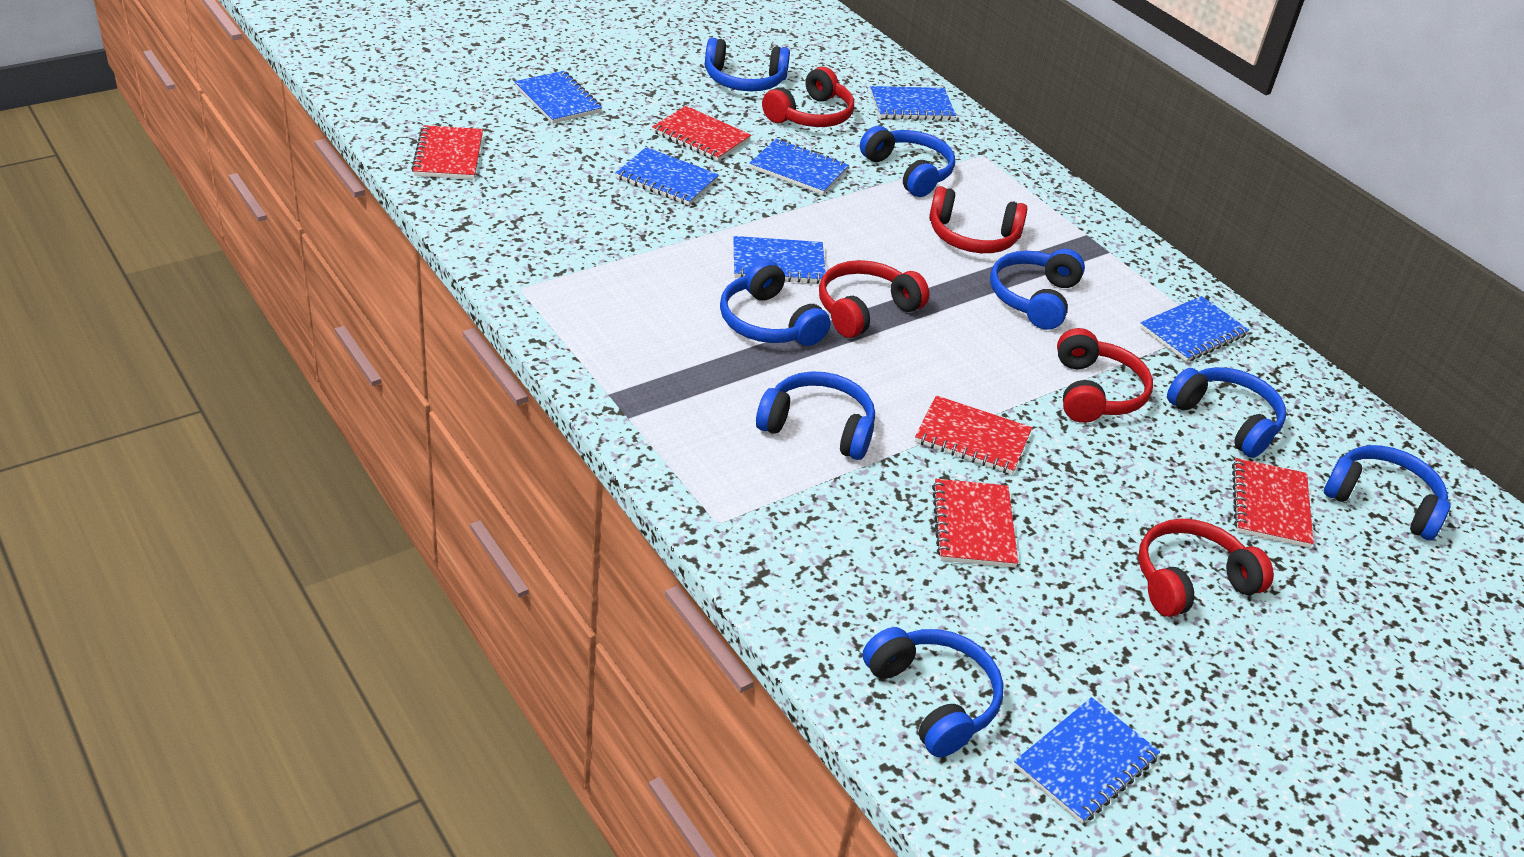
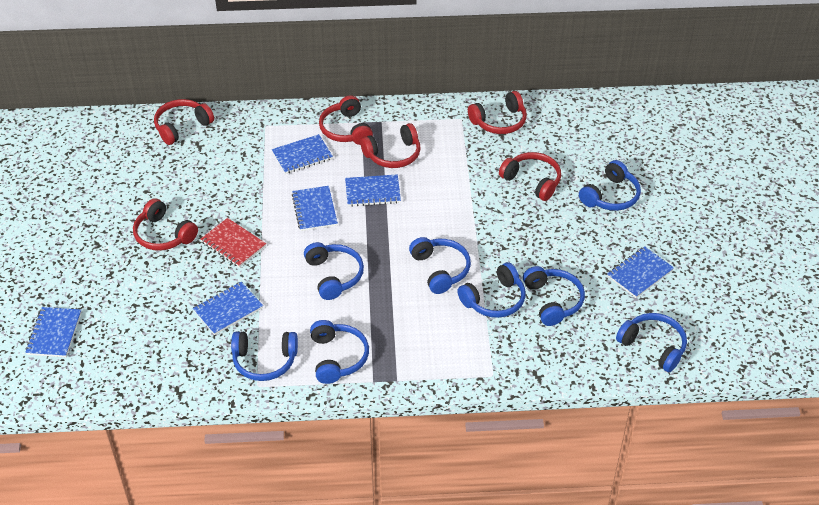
blue notebook: [515,71,602,124] [615,147,719,205] [733,236,826,284] [749,139,849,195] [870,86,956,120] [1014,697,1160,824] [1140,296,1249,362] = 7 -> [25,307,82,357] [193,282,263,335] [272,134,333,174] [292,186,338,231] [345,174,401,207] [607,246,674,298] = 6
red headphones: [762,67,854,127] [819,260,929,338] [929,186,1027,253] [1057,328,1153,423] [1138,519,1274,617] = 5 -> [133,198,198,251] [154,99,214,145] [319,95,373,145] [360,123,420,168] [468,91,527,134] [499,152,561,201] = 6
red notebook: [411,125,483,179] [652,106,751,161] [915,395,1032,475] [932,479,1018,568] [1232,458,1314,548] = 5 -> [200,218,266,267] = 1

